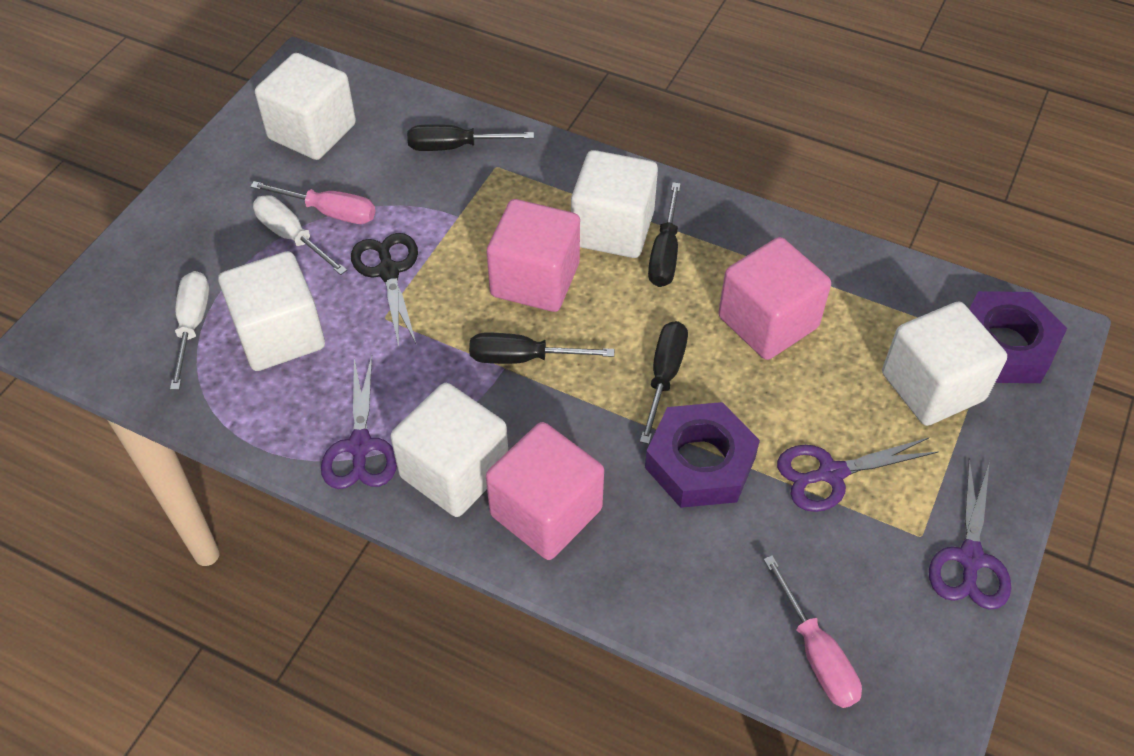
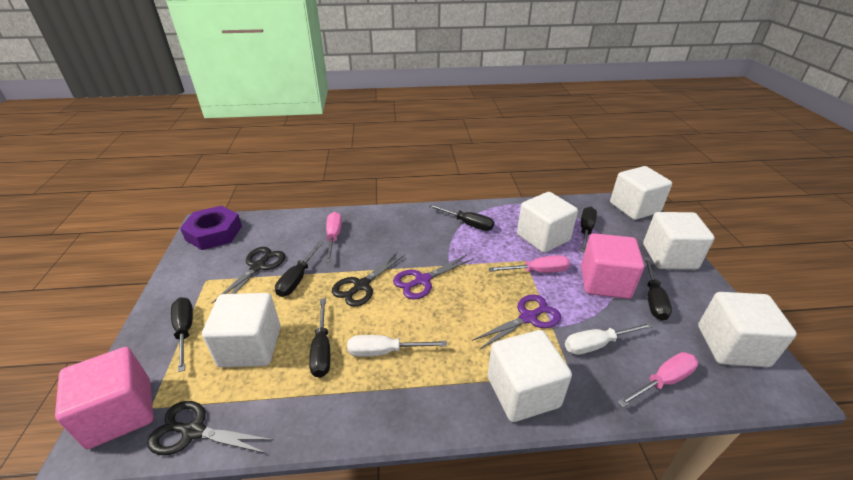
black scissors: [351,233,418,347] = 1 -> [147,401,274,455] [212,247,285,303] [332,252,405,307] = 3
black screwdriver: [407,124,534,151] [469,333,614,364] [640,321,688,444] [648,182,681,287] = 4 -> [171,297,193,372] [275,241,324,297] [309,298,330,378] [428,204,494,231] [581,207,597,253] [644,257,672,321] = 6
pink cube: [486,422,604,560] [487,199,580,312] [718,237,831,360] = 3 -> [55,347,154,449] [581,233,644,299] = 2
pink screwdriver: [250,181,375,224] [764,555,862,708] = 2 -> [326,212,342,262] [489,255,570,273] [618,352,698,407] = 3
purple nut: [645,402,760,508] [969,291,1067,383] = 2 -> [180,206,242,250] = 1
purple scissors: [321,356,397,489] [777,437,939,512] [929,458,1011,610] = 3 -> [393,255,473,300] [472,294,561,350] = 2
white cube: [218,251,325,371] [255,53,356,160] [390,383,508,517] [571,150,658,258] [882,302,1007,426] = 5 -> [202,293,281,367] [487,330,572,422] [517,192,578,253] [610,166,672,220] [643,212,715,270] [698,292,797,367] = 6

